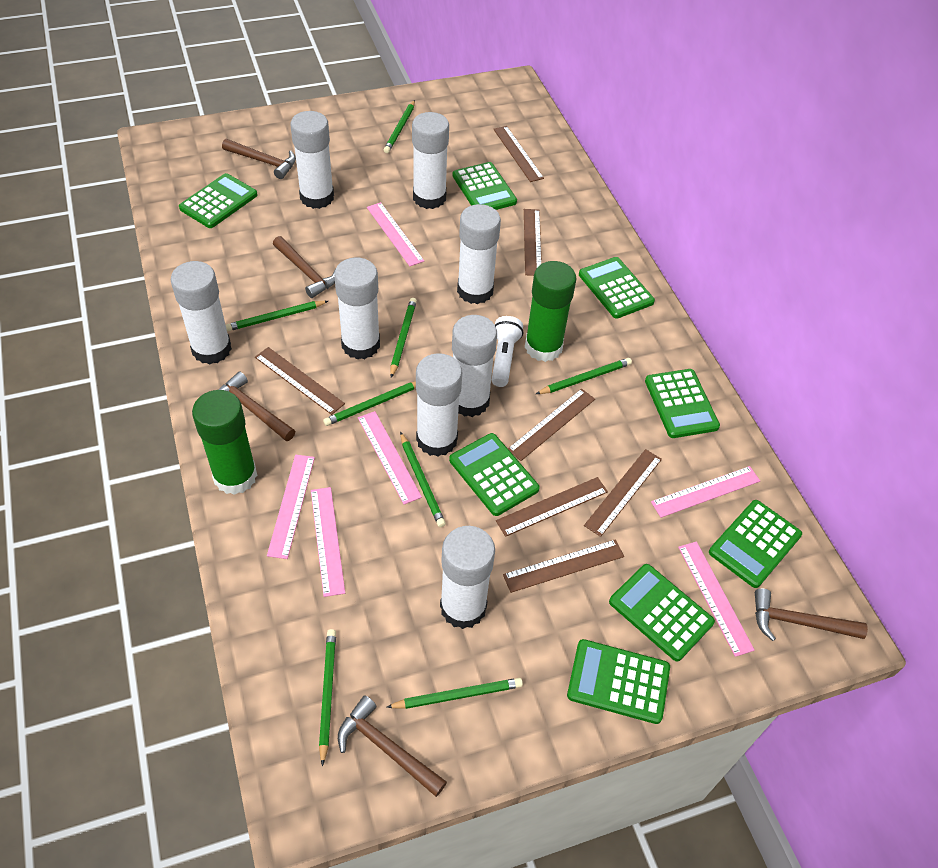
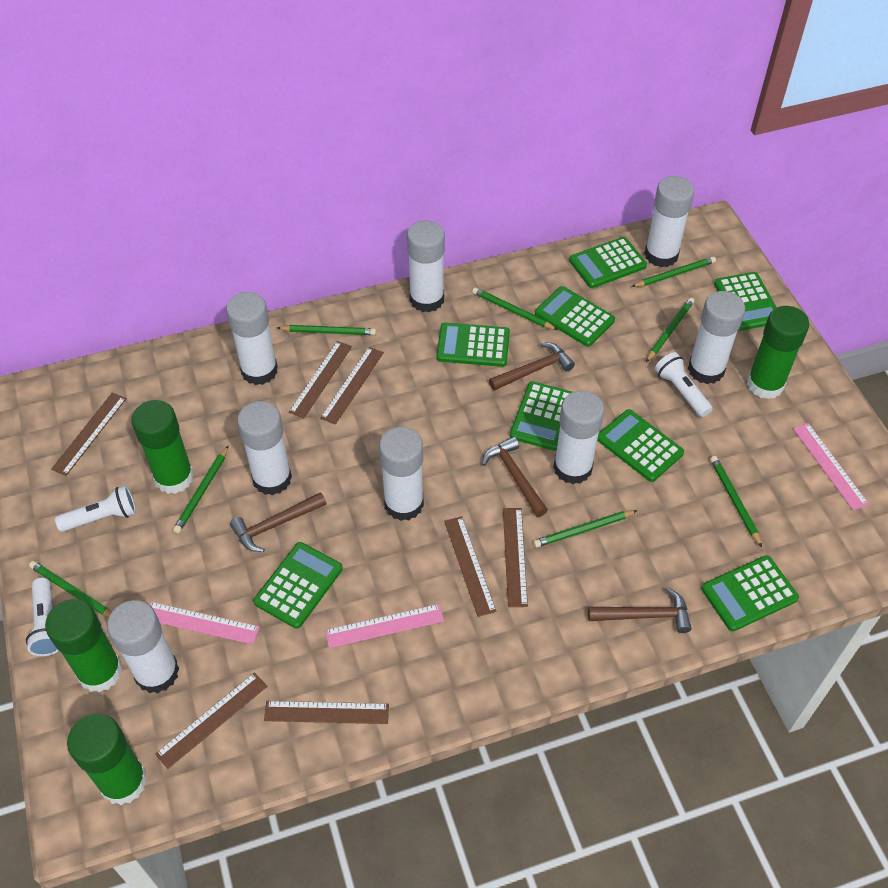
brown hammer: [219,372,295,441] [222,139,296,179] [273,236,336,298] [338,695,447,797] [755,589,868,641] = 5 -> [230,492,327,552] [482,436,548,517] [489,342,575,391] [588,588,692,633] = 4
green glue stick: [192,390,257,495] [525,261,576,362] = 2 -> [45,599,123,693] [67,714,147,805] [131,400,194,494] [747,306,809,399] = 4
pink ruler: [267,454,315,559] [311,487,345,597] [358,411,422,504] [367,202,424,266] [651,466,760,518] [678,541,755,657] = 6 -> [149,602,260,645] [325,604,444,648] [793,423,869,510] = 3
white flashlight: [492,316,524,387] = 1 -> [26,578,59,656] [55,485,136,532] [655,352,713,417] = 3

